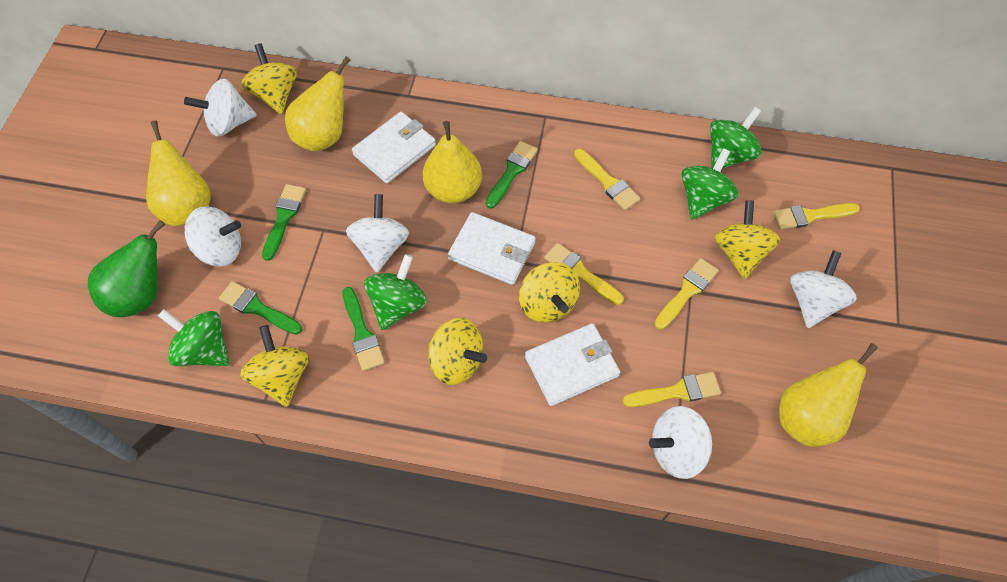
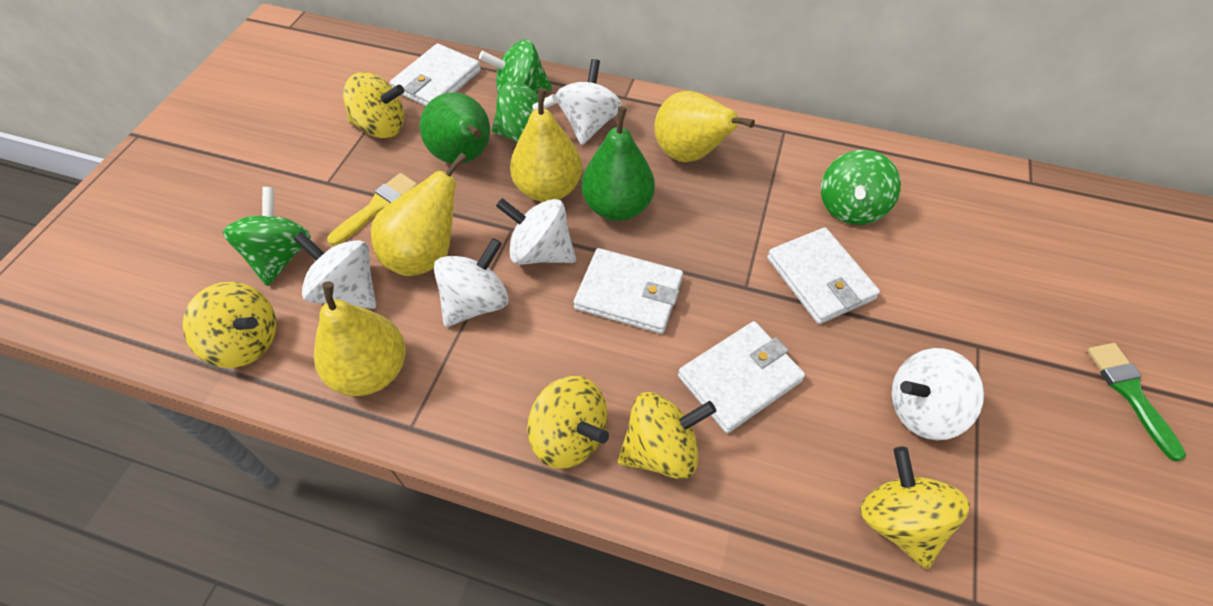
green brush: [219,281,302,335] [262,184,306,261] [342,287,385,371] [486,141,538,209] = 4 -> [1087,343,1186,461] = 1
green pear: [88,220,165,317] = 1 -> [420,92,490,163] [582,106,655,221] = 2
white wallet: [352,112,436,184] [448,212,536,285] [525,323,620,406] = 3 -> [390,43,481,106] [574,248,683,334] [678,321,805,433] [767,227,880,324] = 4
yellow brush: [544,243,624,305] [574,149,640,210] [623,372,721,407] [654,258,719,329] [773,203,860,230] = 5 -> [327,173,418,246] = 1

